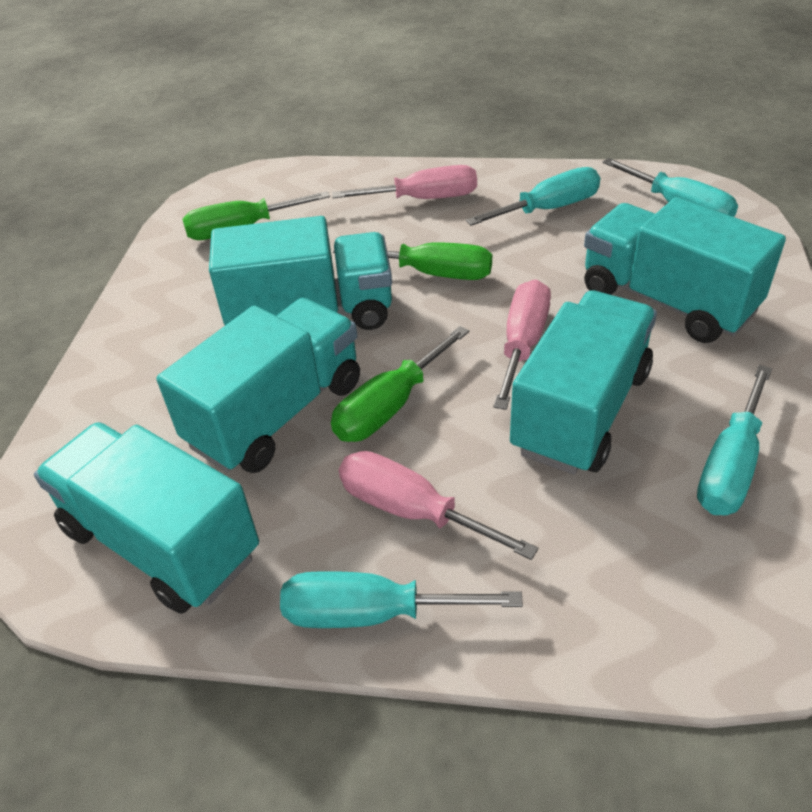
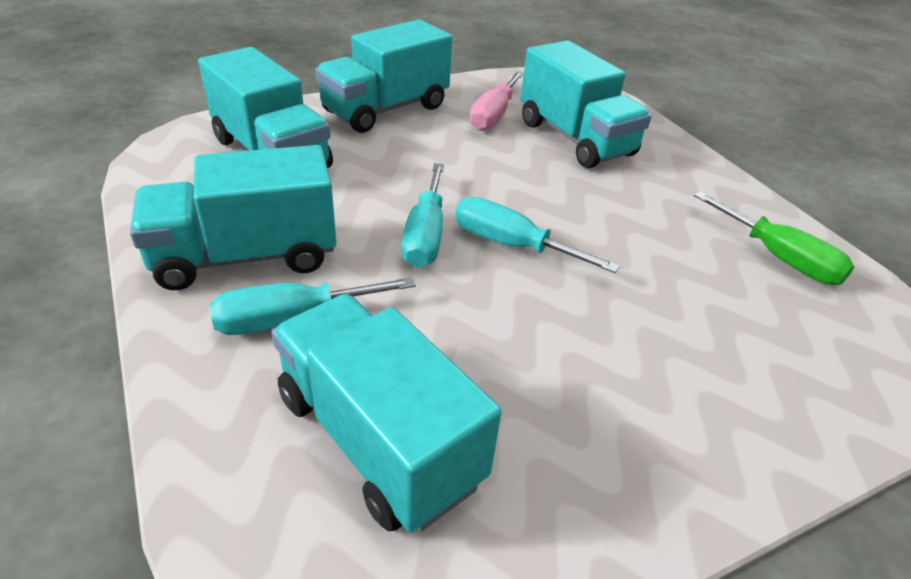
green screwdriver: [182,191,330,240] [331,326,469,442] [333,242,492,280] = 3 -> [694,191,854,285] = 1
pink screwdriver: [332,165,477,199] [339,451,538,560] [494,279,551,410] = 3 -> [470,71,524,131] = 1
turquoise screwdriver: [280,571,523,628] [466,167,600,226] [603,158,738,217] [697,365,772,515] = 4 -> [210,277,416,335] [402,163,444,268] [455,197,620,273] = 3

